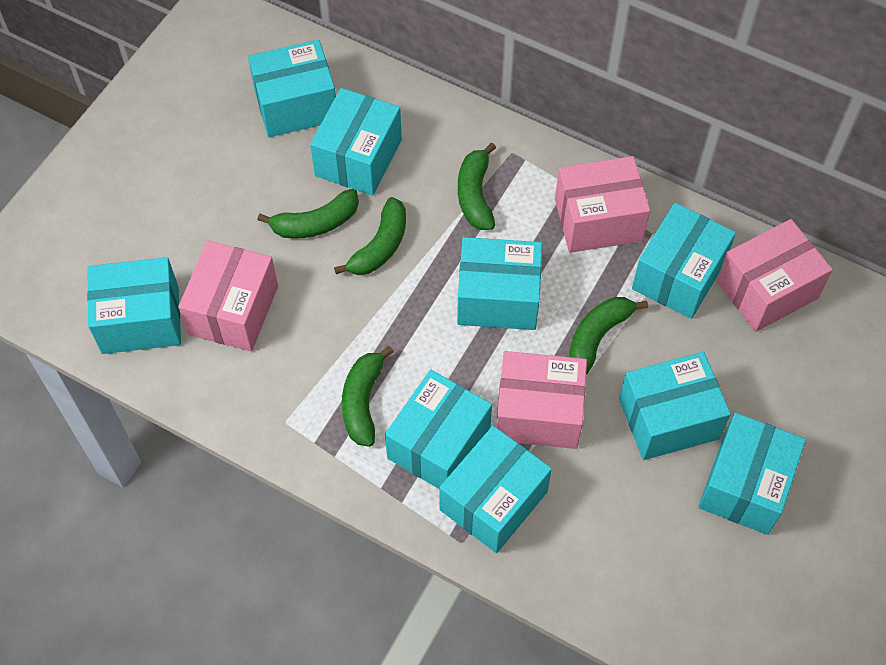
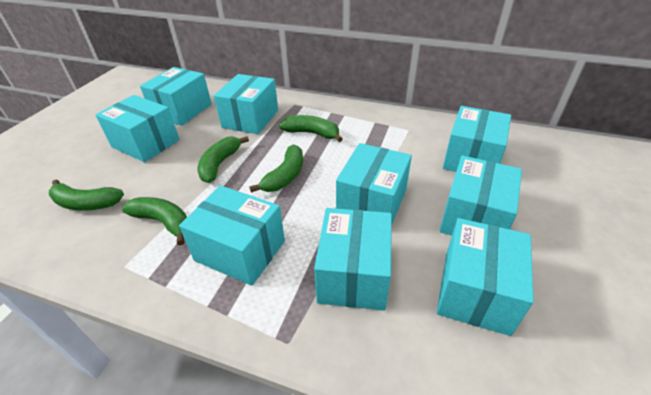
pink box: [178,241,278,351] [496,351,587,449] [555,156,650,253] [717,219,833,332] = 4 -> none = 0

